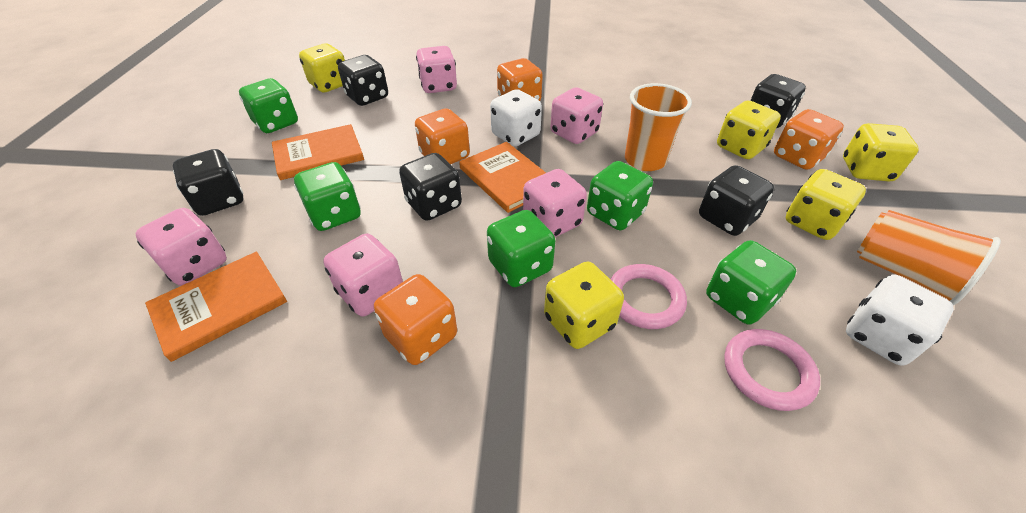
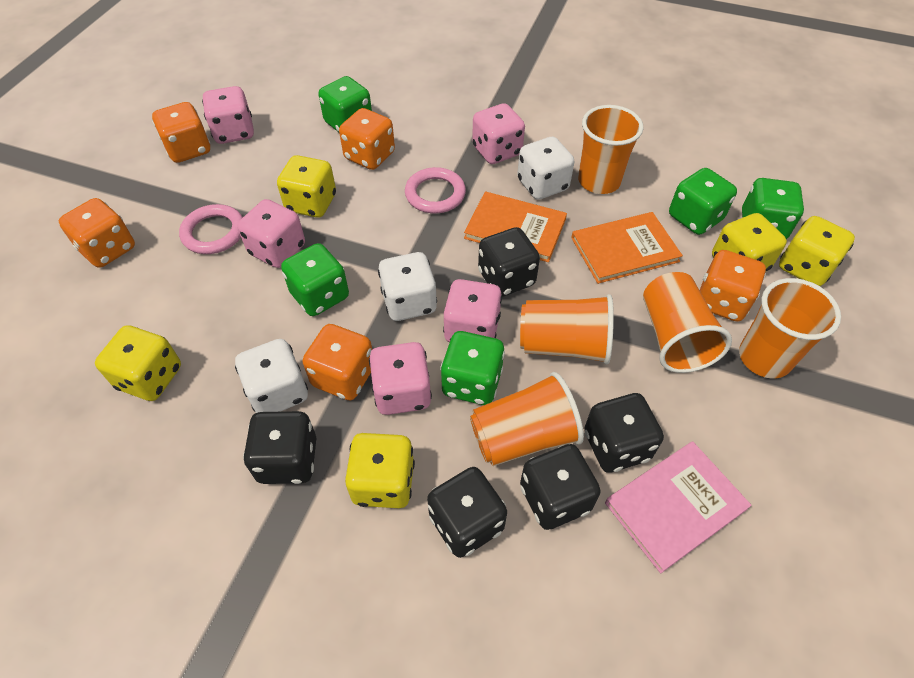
orange book: [145,252,287,362] [272,124,364,180] [459,142,546,213] = 3 -> [464,191,567,262] [571,212,683,284] = 2
orange cup: [625,83,692,171] [857,210,1001,305] = 2 -> [470,372,584,466] [520,294,614,365] [578,105,643,194] [643,272,732,373] [739,278,841,378] = 5
orange dice: [374,274,457,365] [415,108,470,164] [497,58,543,101] [774,109,844,170] = 4 -> [59,198,135,268] [152,102,210,163] [303,324,372,400] [339,108,395,170] [700,250,766,322] = 5
pink book: none = 0 -> [605,441,751,573] = 1
white dice: [490,89,542,146] [846,274,954,366] = 2 -> [235,339,308,413] [378,252,437,321] [517,137,574,200] = 3

